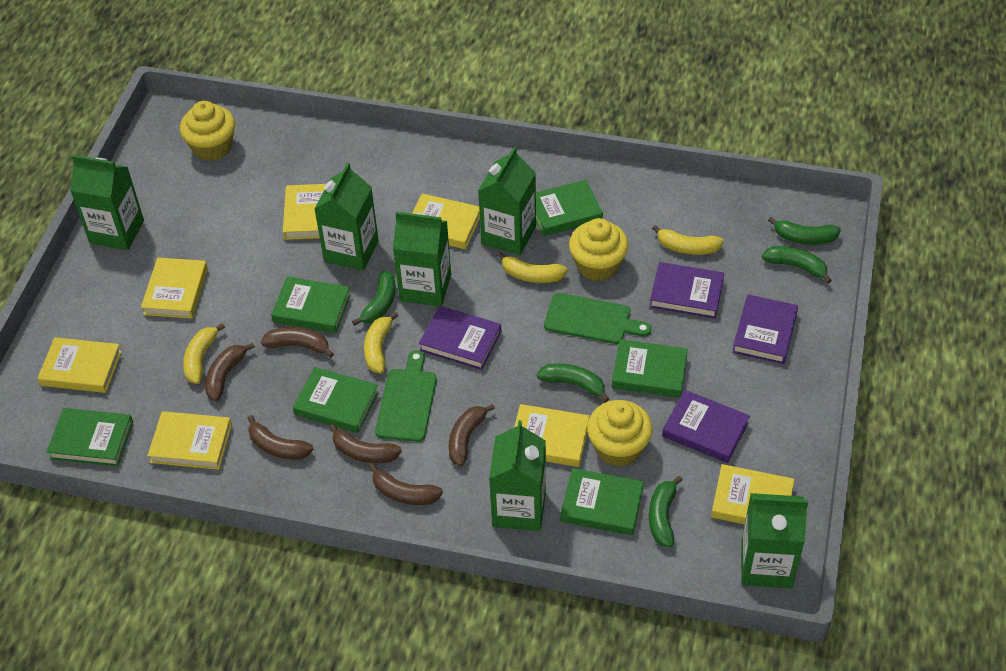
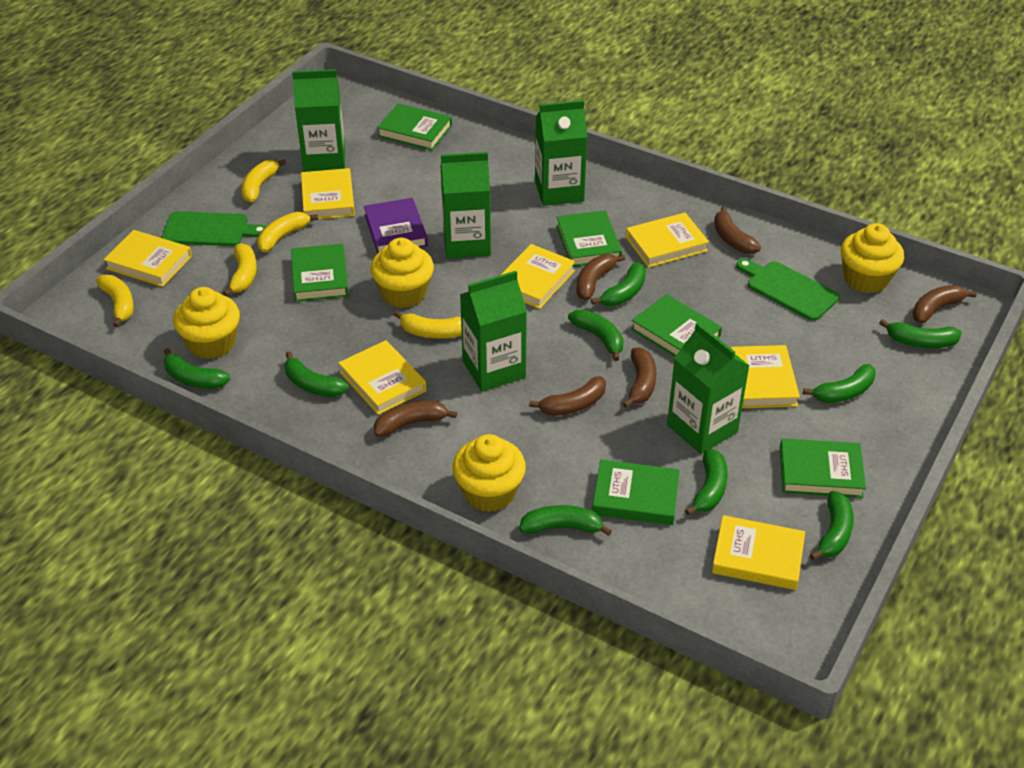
green banana: [352,270,396,326] [537,363,609,403] [649,476,683,547] [762,246,832,283] [768,217,841,244] = 5 -> [163,348,230,389] [284,351,349,397] [519,505,612,536] [568,309,624,361] [591,262,646,306] [685,449,728,515] [803,364,876,403] [810,491,854,560] [879,319,962,348] = 9
green carton: [70,155,144,250] [314,163,379,271] [393,212,451,306] [478,147,536,256] [489,420,546,531] [741,493,808,589] = 6 -> [292,69,345,171] [441,152,491,259] [460,271,527,392] [535,100,588,206] [667,322,750,454] = 5
purple book: [419,306,501,370] [650,262,724,319] [662,390,750,463] [732,294,798,364] = 4 -> [364,198,428,254] = 1
yellow banana: [183,323,225,384] [364,312,399,373] [497,252,568,283] [652,225,724,255] = 4 -> [96,275,134,327] [223,243,257,296] [241,159,286,203] [257,212,318,252] [394,311,462,339] = 5
yellow cupcake: [180,101,235,161] [569,218,629,281] [587,400,653,467] = 3 -> [173,287,240,359] [370,238,434,308] [452,434,526,512] [841,223,904,293] = 4

